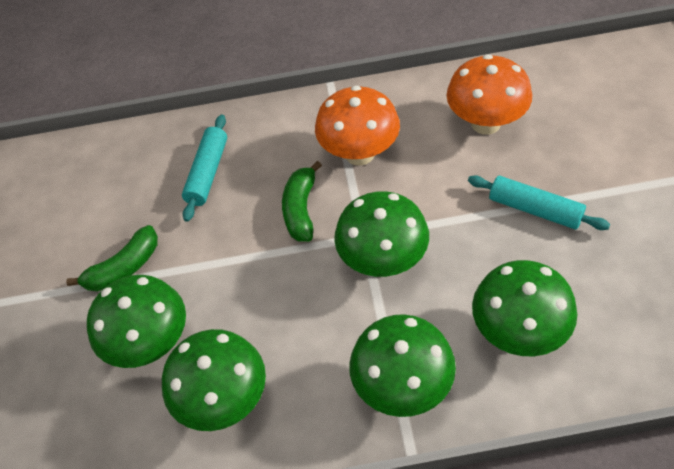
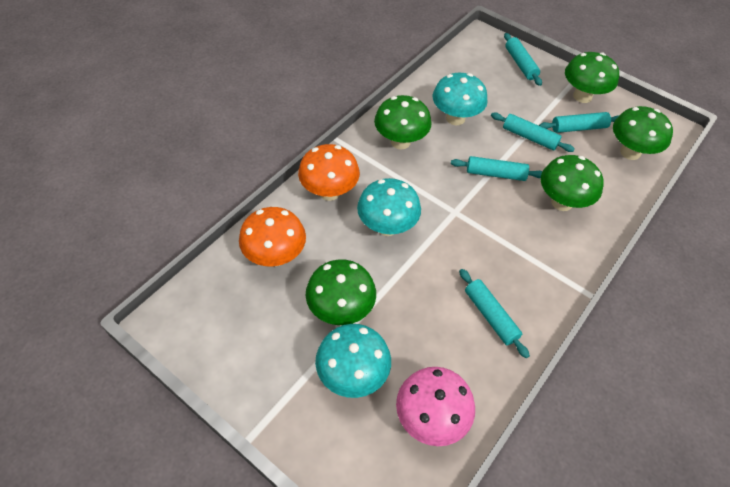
green banana: [66,225,158,291] [282,161,322,242] = 2 -> none = 0
pink mushroom: none = 0 -> [396,367,475,446] = 1
turquoise mushroom: none = 0 -> [315,324,391,398] [357,178,421,236] [433,73,488,125] = 3
turquoise rolling pin: [182,115,227,222] [468,175,610,230] = 2 -> [451,156,542,181] [459,269,530,358] [491,113,575,152] [504,33,542,86] [539,112,619,133] = 5

